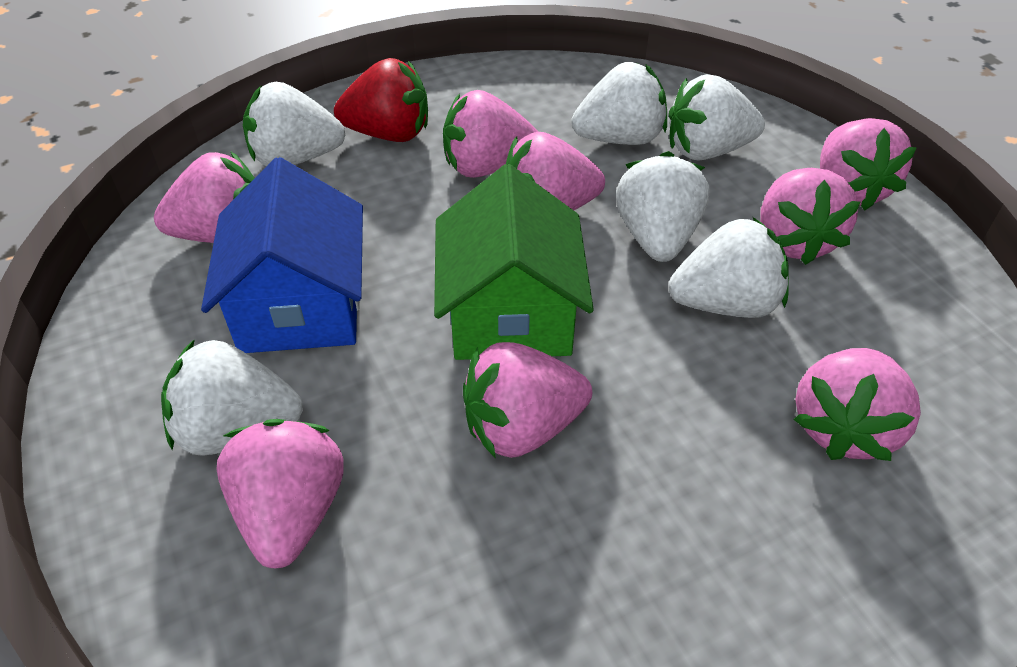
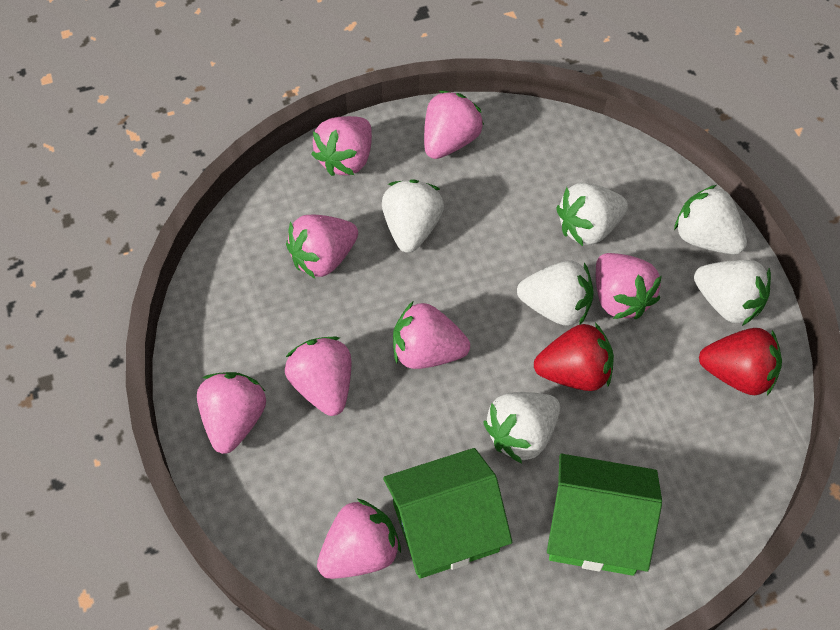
blue house: [201,157,363,353] = 1 -> none = 0
green house: [434,164,594,360] = 1 -> [383,448,512,578] [547,454,662,576] = 2
red strawberry: [334,58,428,142] = 1 -> [534,323,614,391] [699,328,782,396] = 2

